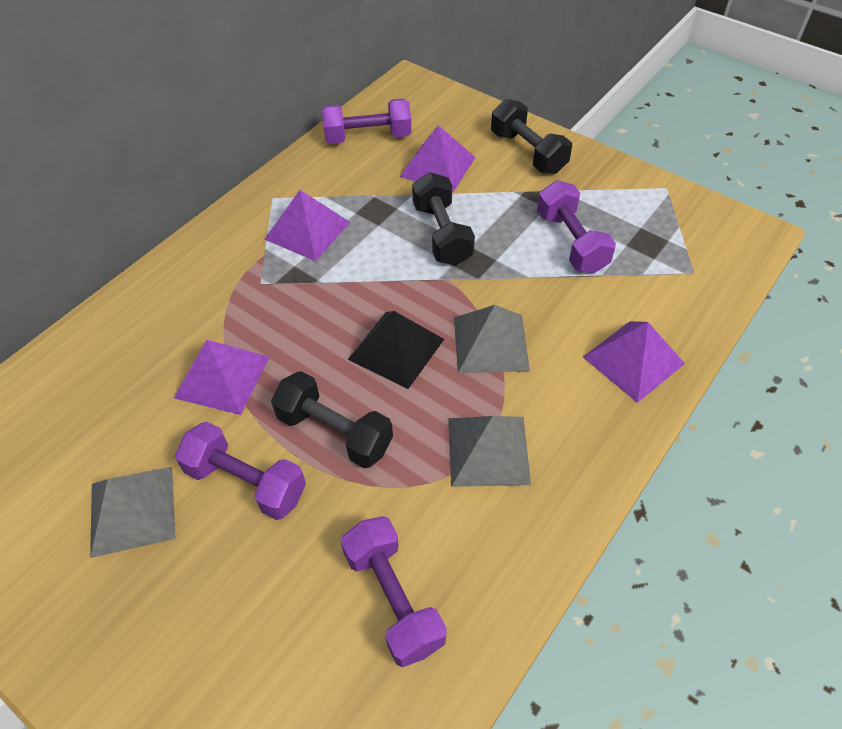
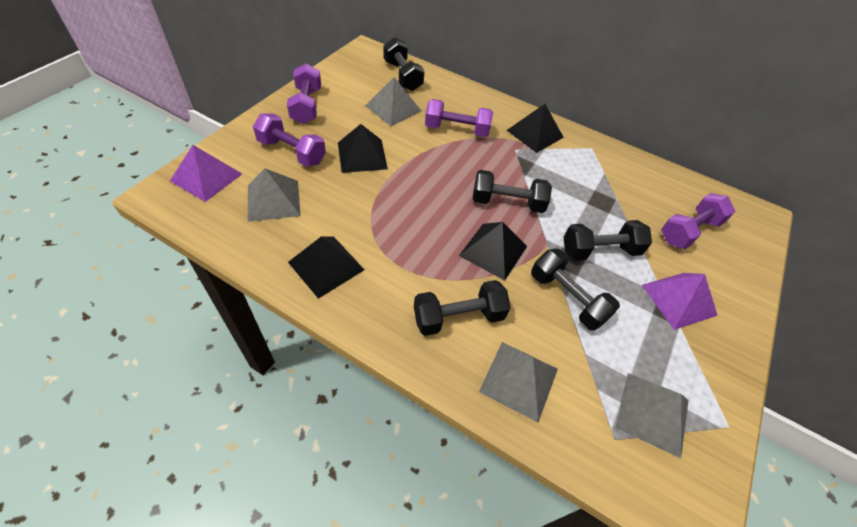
black dumbbell: [271,371,393,468] [412,172,475,265] [491,99,572,174] = 3 -> [383,37,425,91] [414,280,511,336] [473,170,552,213] [531,249,620,331] [564,220,652,260] = 5
black pyramid: [348,311,444,389] = 1 -> [288,236,365,299] [338,124,388,173] [459,222,527,280] [507,104,564,153] = 4
grey pyramid: [90,467,176,558] [448,416,531,487] [454,305,530,373] = 3 -> [248,169,301,222] [365,77,421,126] [479,342,558,423] [616,373,689,458] = 4
purple pyramid: [174,340,269,415] [264,190,350,261] [399,125,476,193] [583,321,685,403] = 4 -> [170,145,242,202] [642,273,718,330] = 2

